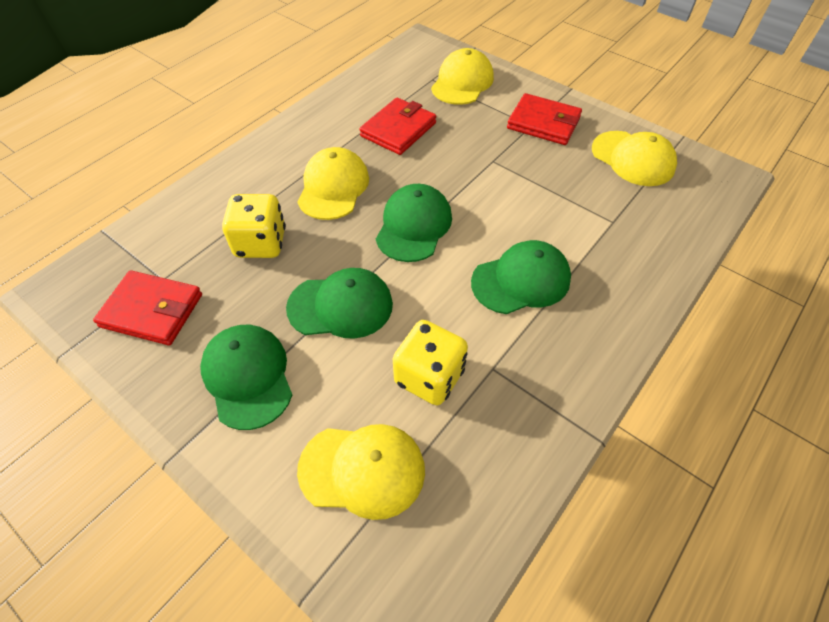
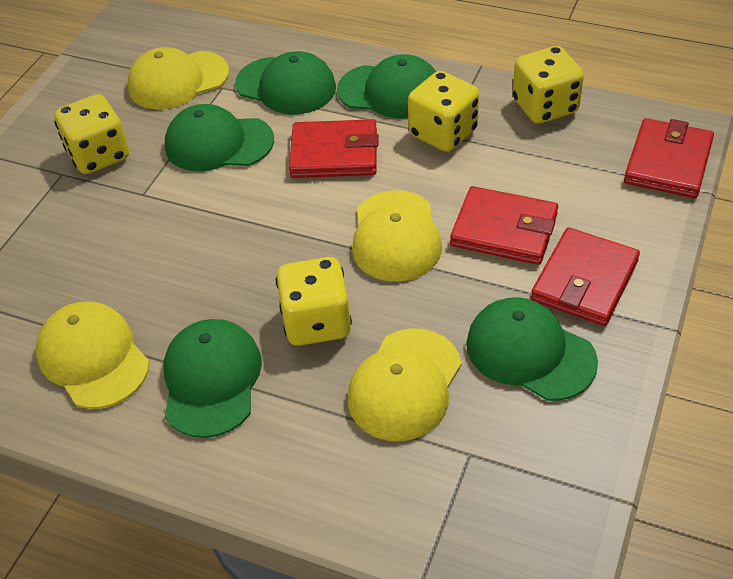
green cap: [200,325,292,430] [286,268,393,339] [376,184,452,262] [471,240,571,314] = 4 -> [163,319,262,438] [165,104,274,172] [235,51,336,114] [337,54,436,119] [466,297,598,401] = 5
red wallet: [93,270,202,345] [360,98,436,155] [507,93,582,145] = 3 -> [289,119,378,178] [450,186,558,265] [531,227,640,326] [624,118,714,198] = 4
yellow dice: [222,194,286,258] [393,320,468,405] = 2 -> [54,94,129,174] [276,257,352,346] [408,71,479,152] [513,46,584,124] = 4

